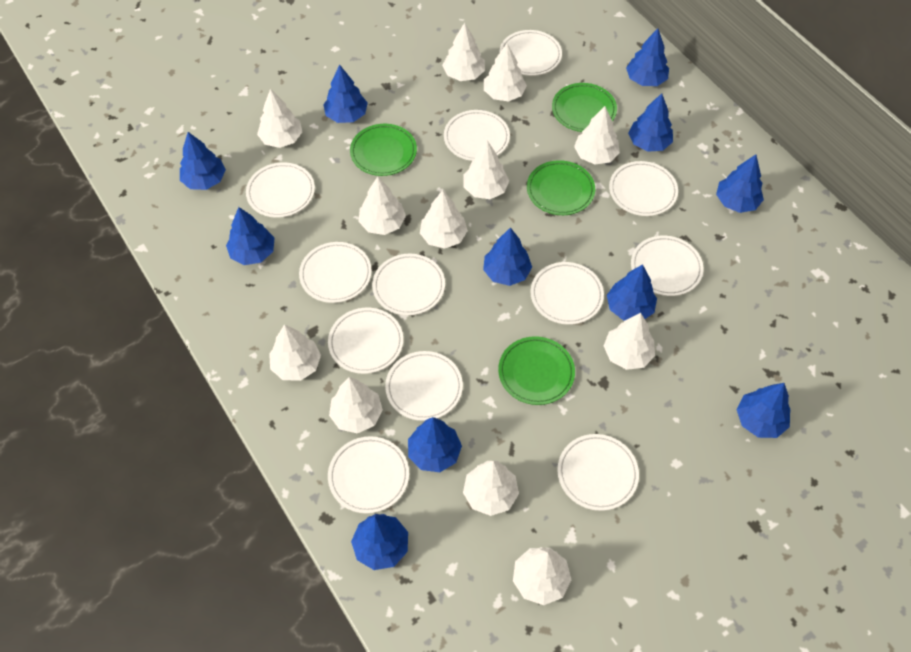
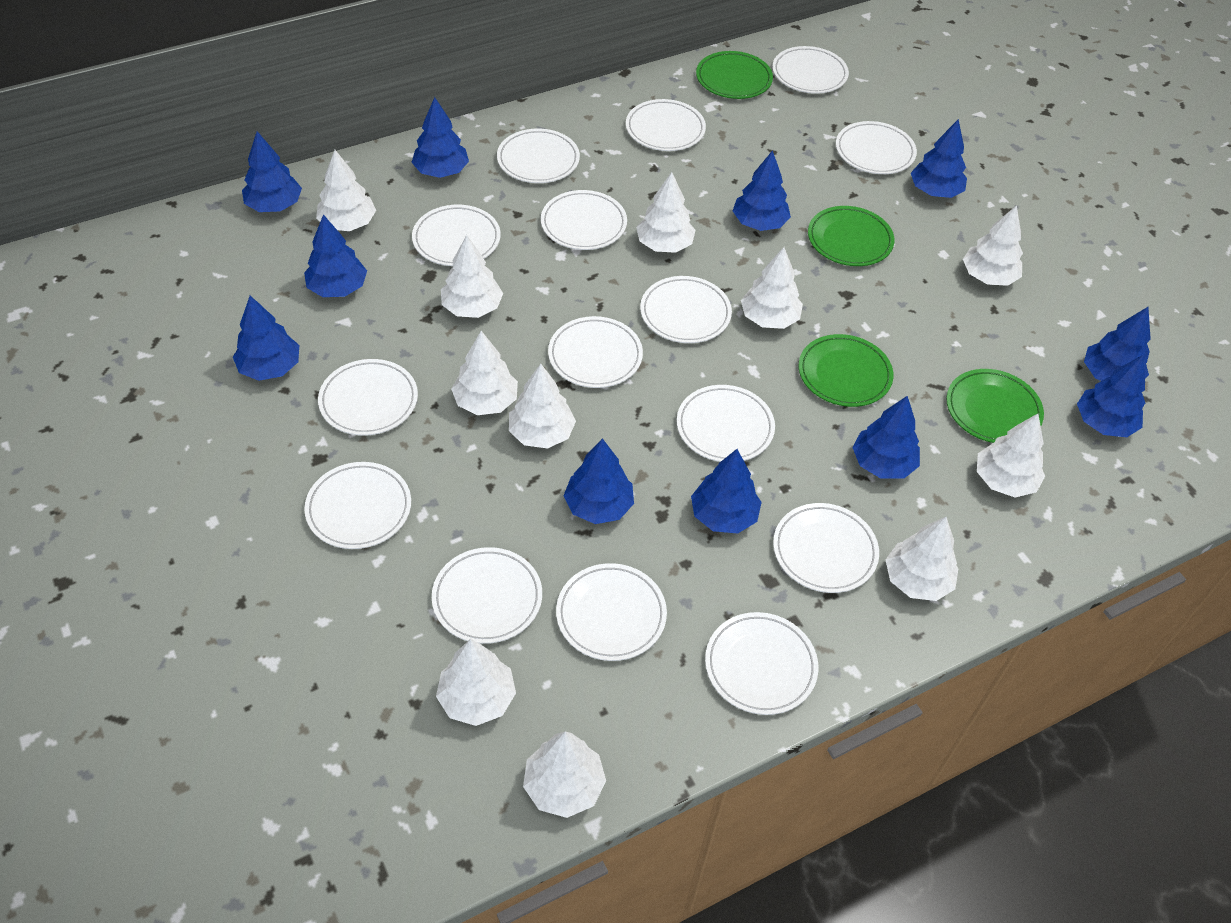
white plate: [246,162,315,218] [299,242,372,303] [328,308,403,374] [328,436,409,514] [372,254,445,316] [385,351,463,421] [444,110,510,161] [499,30,562,76] [530,262,604,325] [557,434,639,511] [609,161,678,216] [631,236,703,296] = 12 -> [304,462,411,549] [318,359,418,436] [412,205,501,266] [432,547,542,644] [497,129,580,183] [541,190,627,250] [548,316,643,388] [556,563,667,661] [626,99,706,151] [640,276,732,343] [677,385,775,462] [705,612,818,715] [772,46,849,94] [773,503,879,593] [836,121,917,174] = 15
white tree: [257,89,302,148] [269,324,321,381] [329,377,383,433] [359,176,406,235] [420,190,468,249] [442,23,485,81] [463,141,509,199] [463,461,519,516] [484,43,527,102] [513,547,571,605] [574,106,620,165] [604,313,655,370] = 12 -> [316,150,376,231] [436,639,516,726] [441,235,503,318] [451,331,518,415] [509,364,576,448] [523,732,606,818] [636,172,696,253] [741,247,803,329] [886,517,958,601] [963,205,1023,286] [977,414,1045,498] = 11

